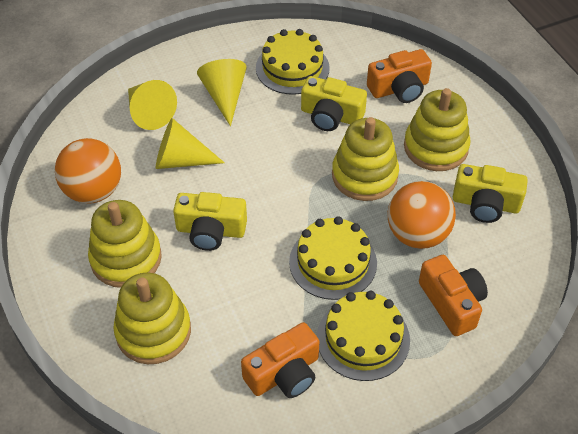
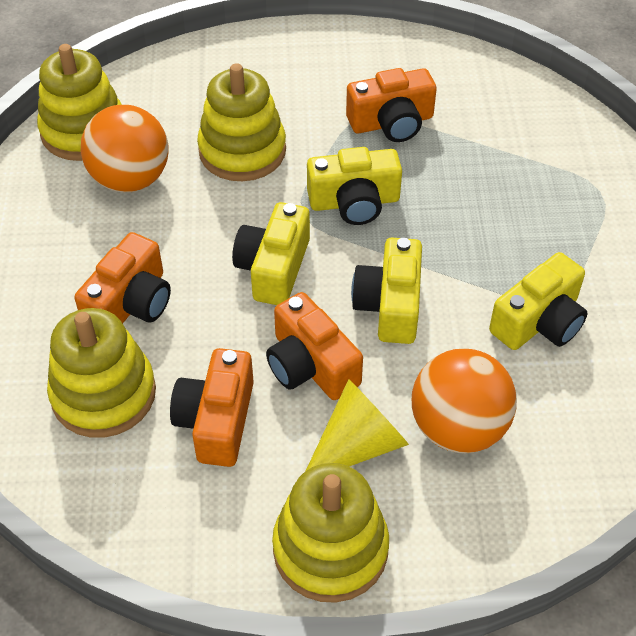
orange camera: [241,322,320,398] [367,49,432,103] [419,255,488,336] = 3 -> [74,232,171,323] [170,348,254,467] [266,292,363,400] [346,68,437,142] = 4
yellow cake: [256,29,330,95] [289,216,377,300] [317,291,410,381] = 3 -> none = 0
yellow camera: [173,192,247,251] [301,76,367,131] [453,164,528,223] = 3 -> [232,202,310,305] [307,147,402,225] [351,238,422,344] [489,252,588,350] = 4
yellow cone: [128,80,177,130] [156,118,225,169] [197,59,247,126] = 3 -> [306,379,409,471] = 1

